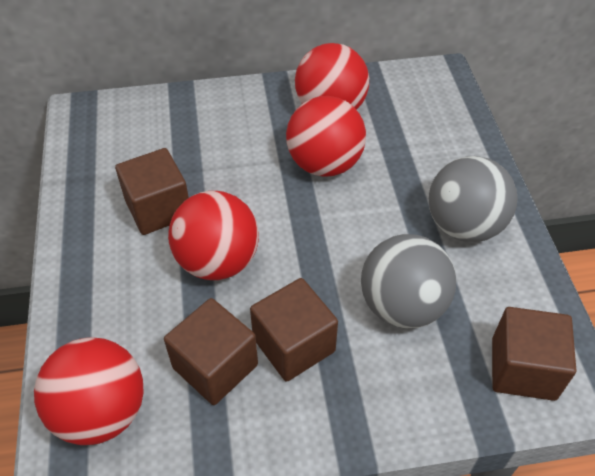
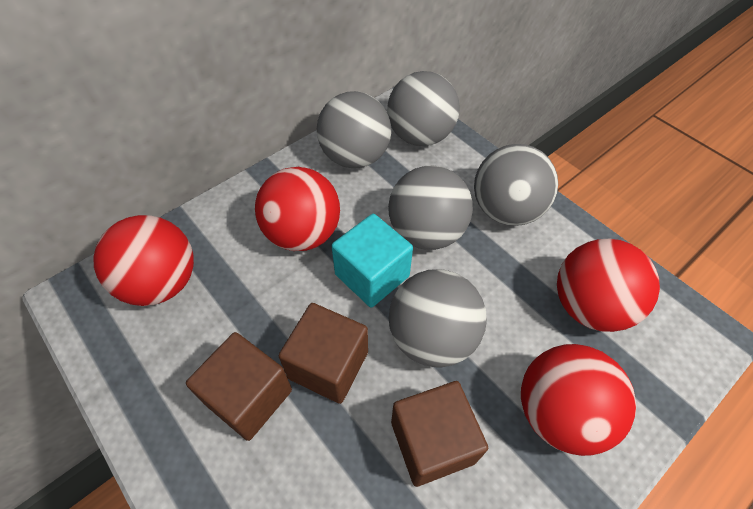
brown cube: [115,148,189,235] [164,298,258,405] [250,278,338,382] [492,307,576,401] = 4 -> [186,332,292,441] [279,303,368,404] [391,381,488,487] = 3
grey ball: [361,234,456,329] [429,156,518,242] = 2 -> [317,91,391,168] [387,71,460,146] [388,166,473,250] [389,269,487,368] [474,144,558,226] = 5
turquoise cube: none = 0 -> [332,214,413,308] = 1

